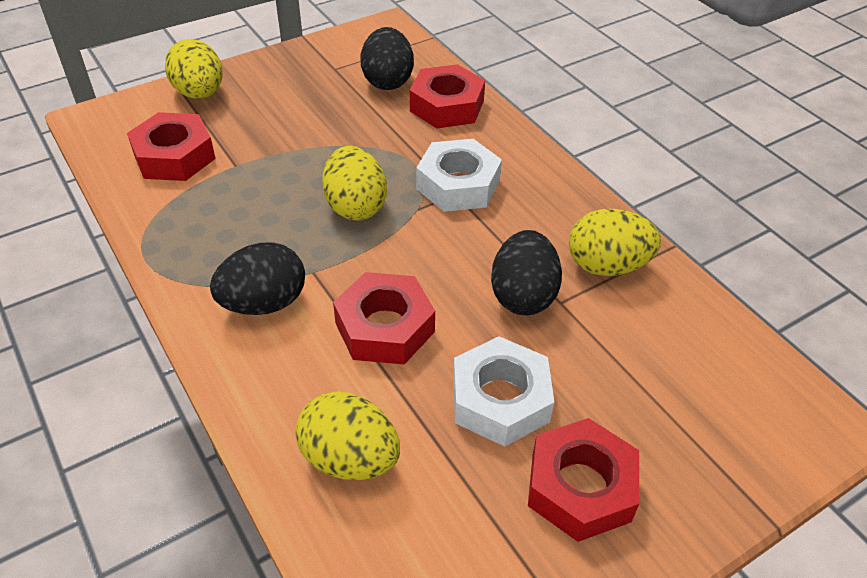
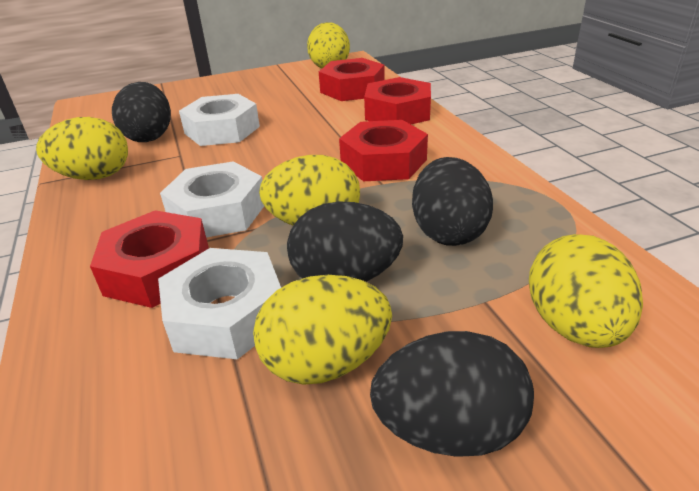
black egg: [210,242,305,315] [361,27,414,90] [491,230,562,315] = 3 -> [112,82,171,142] [287,201,403,282] [370,331,534,457] [412,157,493,246] = 4
white nut: [416,139,502,212] [453,336,554,447] = 2 -> [158,248,281,360] [160,161,264,238] [179,94,260,146] = 3
yellow egg: [165,39,223,99] [296,391,400,480] [322,146,387,221] [569,209,661,276] = 4 -> [36,117,128,180] [253,275,392,385] [259,155,360,226] [307,22,350,68] [529,234,643,348] = 5

